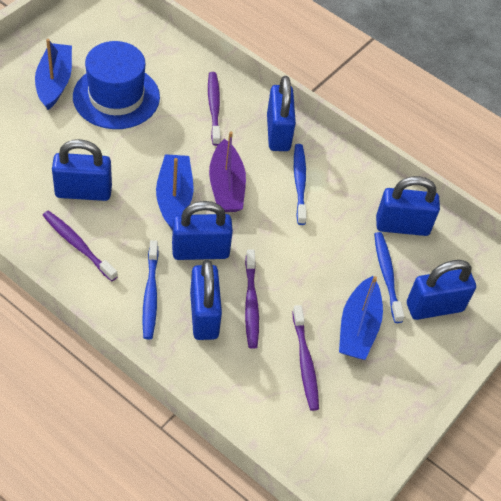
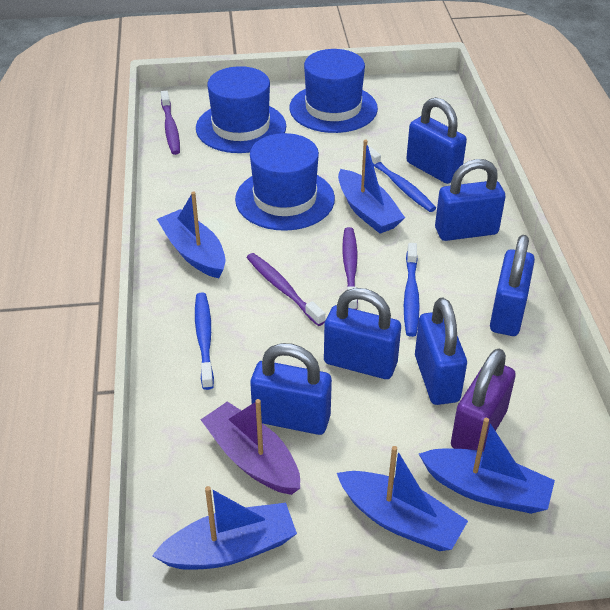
blue boat: [35,39,72,110] [156,154,193,230] [339,276,383,360] = 3 -> [152,486,297,570] [157,191,226,278] [337,446,468,551] [338,140,405,234] [419,418,555,514] = 5
blue hat: [73,41,160,129] = 1 -> [196,66,286,153] [235,133,335,231] [289,49,378,133] = 3
purple padlock: none = 0 -> [451,349,516,452] = 1
purple toothbrush: [42,210,118,281] [208,72,221,146] [245,249,259,349] [292,305,319,411] = 4 -> [161,91,180,155] [246,253,325,326] [342,227,358,310] = 3

